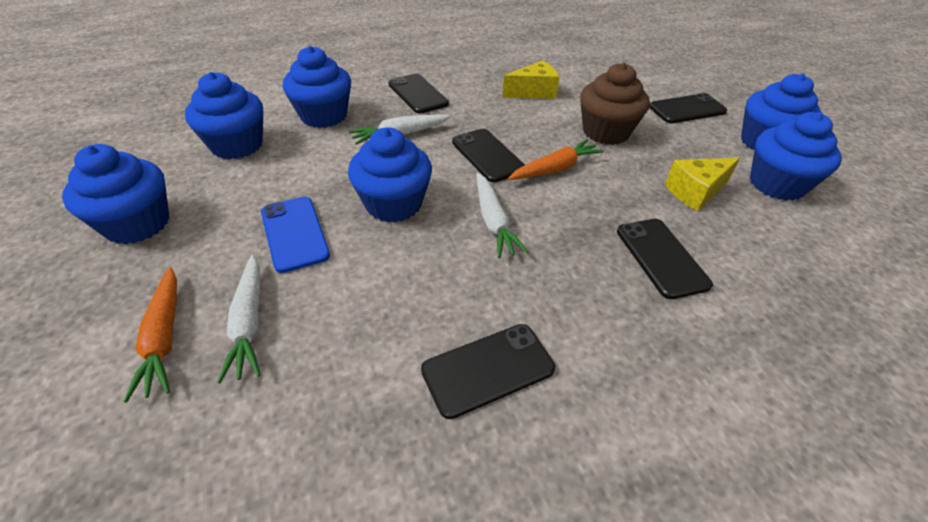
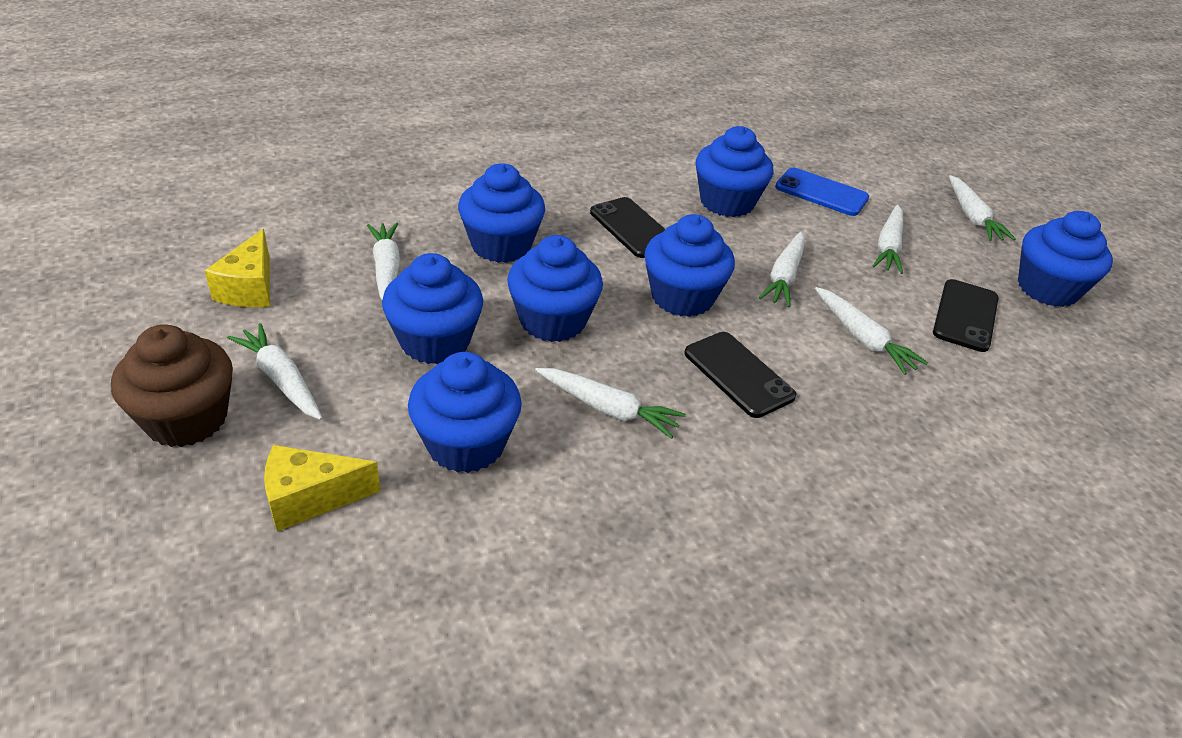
black phone: [388,74,449,114] [421,324,555,419] [452,129,525,182] [617,219,713,299] [649,93,727,123] = 5 -> [590,197,665,258] [684,332,796,418] [933,279,999,352] = 3
blue cupcake: [62,144,170,244] [185,72,263,159] [283,46,351,128] [348,127,432,222] [741,73,821,150] [750,112,842,201] = 6 -> [382,253,483,364] [408,352,522,473] [458,163,545,263] [507,235,603,342] [644,214,735,317] [696,126,774,217] [1018,211,1113,307] = 7
orange carrot: [123,267,177,403] [508,139,604,180] = 2 -> none = 0
white carrot: [217,255,261,383] [349,114,451,145] [476,173,528,258] = 3 -> [227,323,323,420] [367,222,400,300] [535,368,686,439] [759,232,805,307] [815,287,928,375] [873,205,903,274] [949,175,1016,241] = 7

